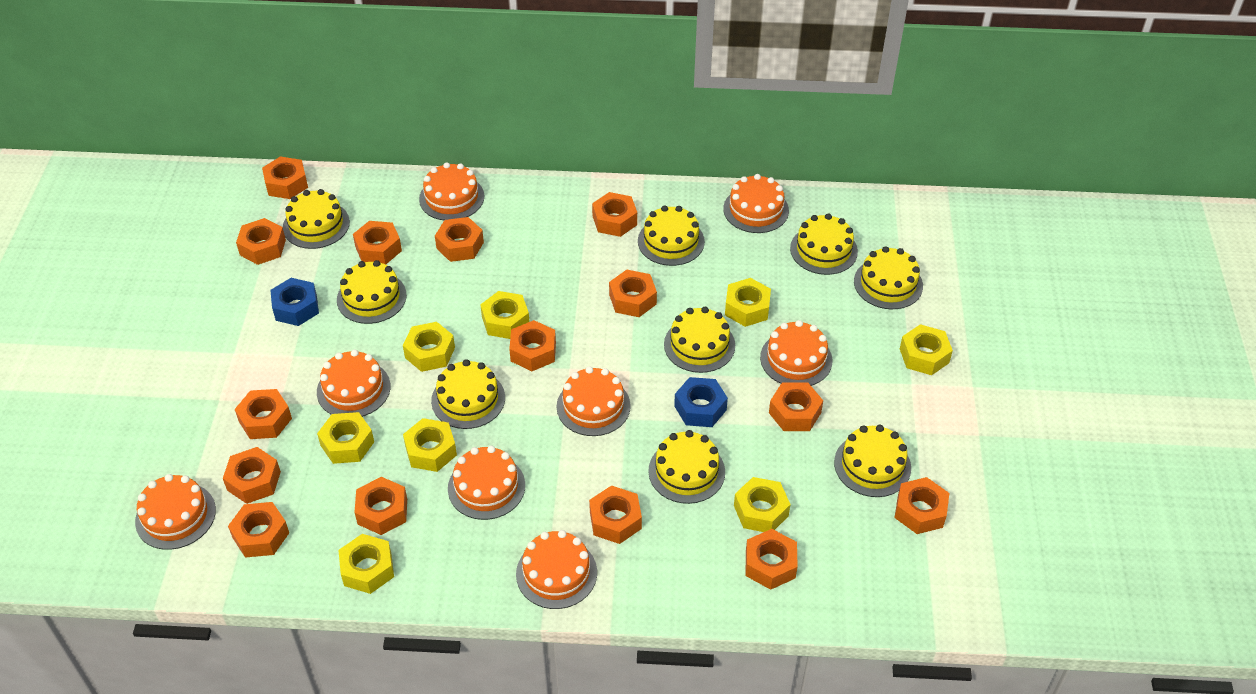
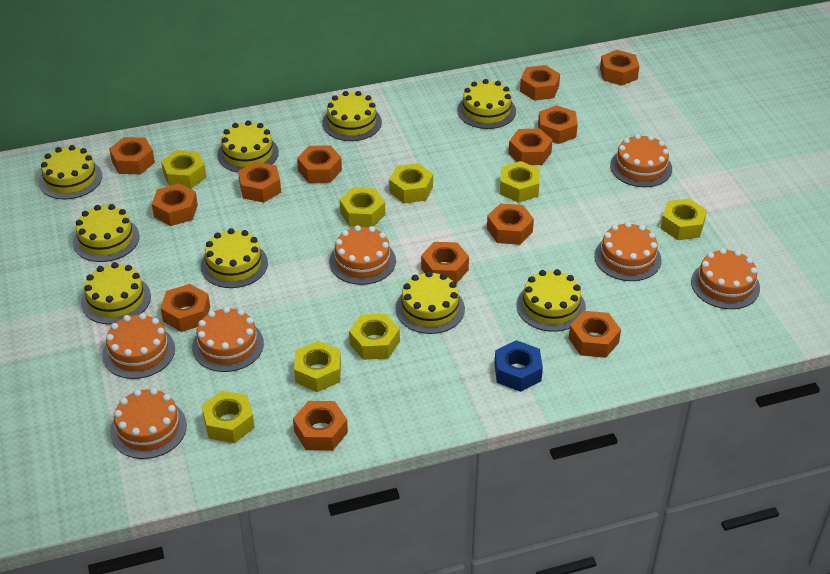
blue nut: [270,278,319,326] [674,377,728,427] = 2 -> [494,340,543,392] = 1
orange cake: [135,474,216,550] [317,350,391,417] [419,162,484,220] [448,446,525,520] [516,530,597,609] [557,366,631,436] [723,174,789,233] [760,320,832,386] = 8 -> [103,313,175,379] [110,388,187,459] [192,307,264,372] [329,225,396,285] [594,222,661,281] [610,134,672,187] [691,248,760,309] = 7
orange nut: [223,447,281,504] [228,502,289,558] [235,389,292,439] [236,218,286,265] [262,156,308,199] [353,221,402,265] [354,477,407,535] [435,217,484,262] [509,320,556,371] [589,486,642,544] [592,192,637,237] [609,270,657,317] [746,529,798,590] [769,383,823,431] [895,477,949,534] = 15 -> [109,137,155,174] [152,183,198,226] [160,284,210,332] [238,162,281,202] [293,401,348,451] [297,145,342,183] [421,242,469,284] [487,203,534,245] [508,129,553,165] [520,65,560,101] [538,105,578,144] [569,311,621,358] [600,50,639,86] = 13

